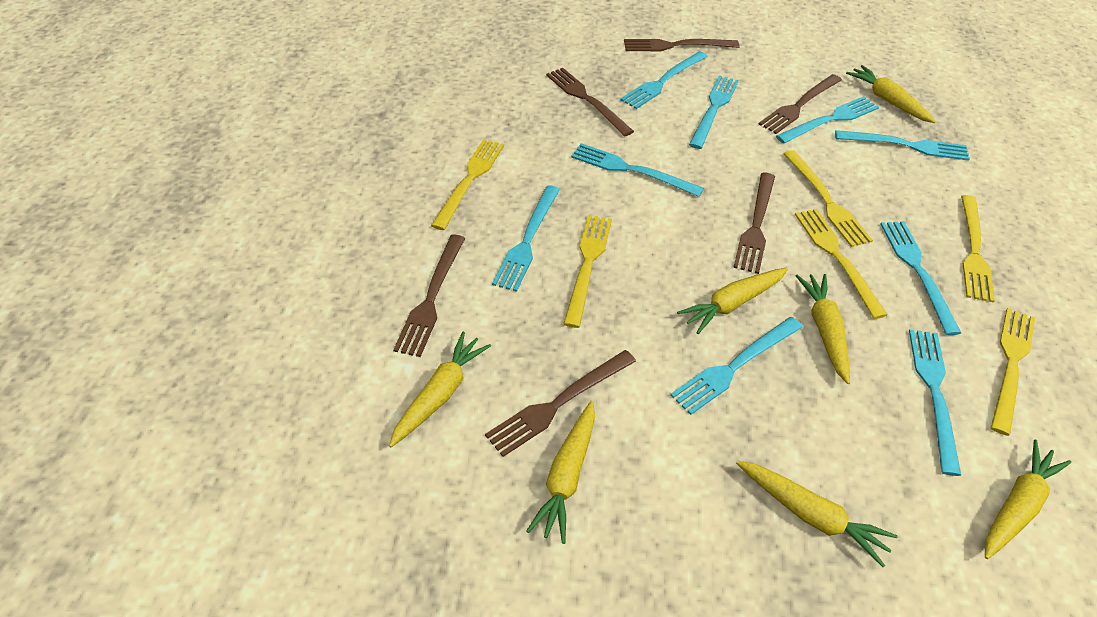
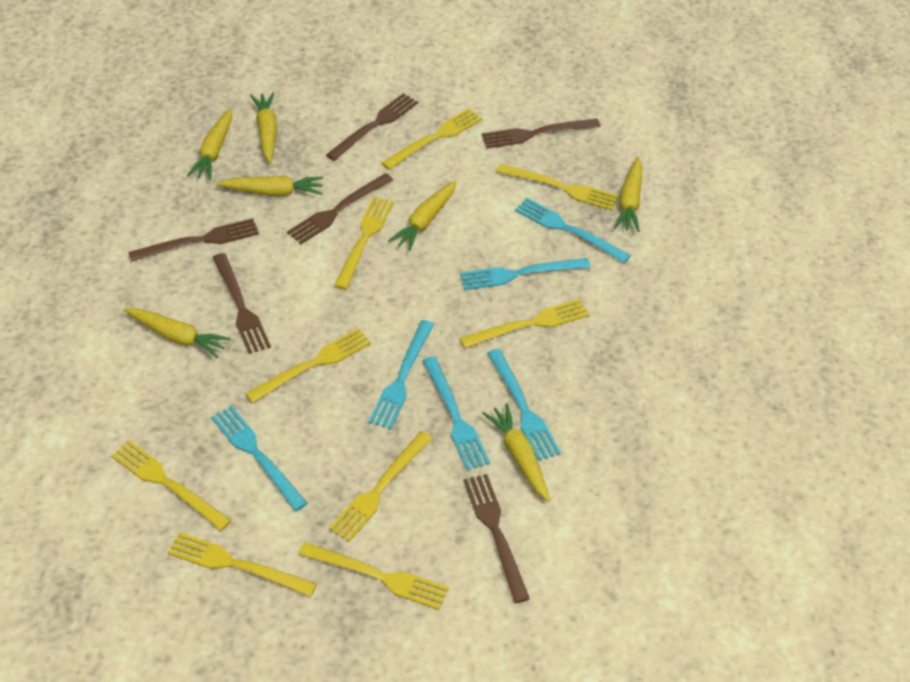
turquoise fork: [492,185,560,292] [571,143,704,197] [620,51,708,109] [670,317,803,415] [689,75,739,149] [776,96,879,144] [835,130,970,161] [880,221,961,335] [909,329,961,476] = 9 -> [211,406,308,511] [369,320,434,429] [422,356,490,471] [460,258,591,290] [487,349,561,461] [515,198,631,263] = 6
yellow fork: [431,139,504,230] [563,215,612,328] [783,150,873,247] [795,209,888,319] [961,195,995,303] [991,308,1035,436] = 6 -> [111,440,232,531] [168,532,317,597] [245,328,371,403] [298,542,449,610] [329,431,433,542] [334,197,394,290] [381,108,482,170] [460,299,590,348] [497,164,619,210] = 9

